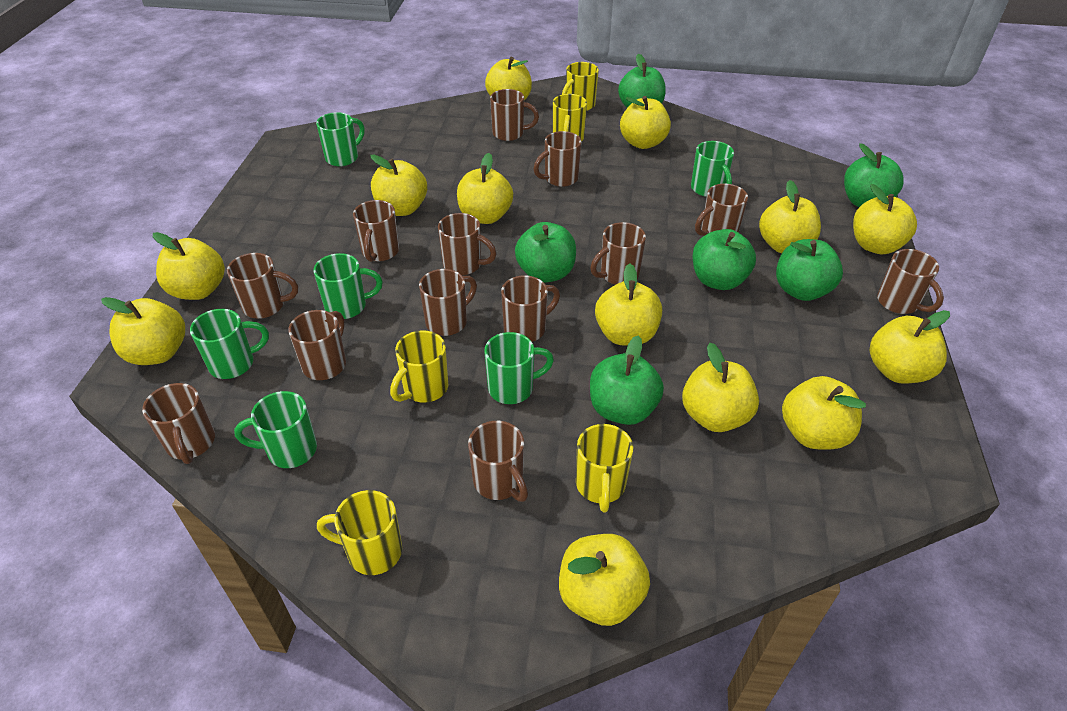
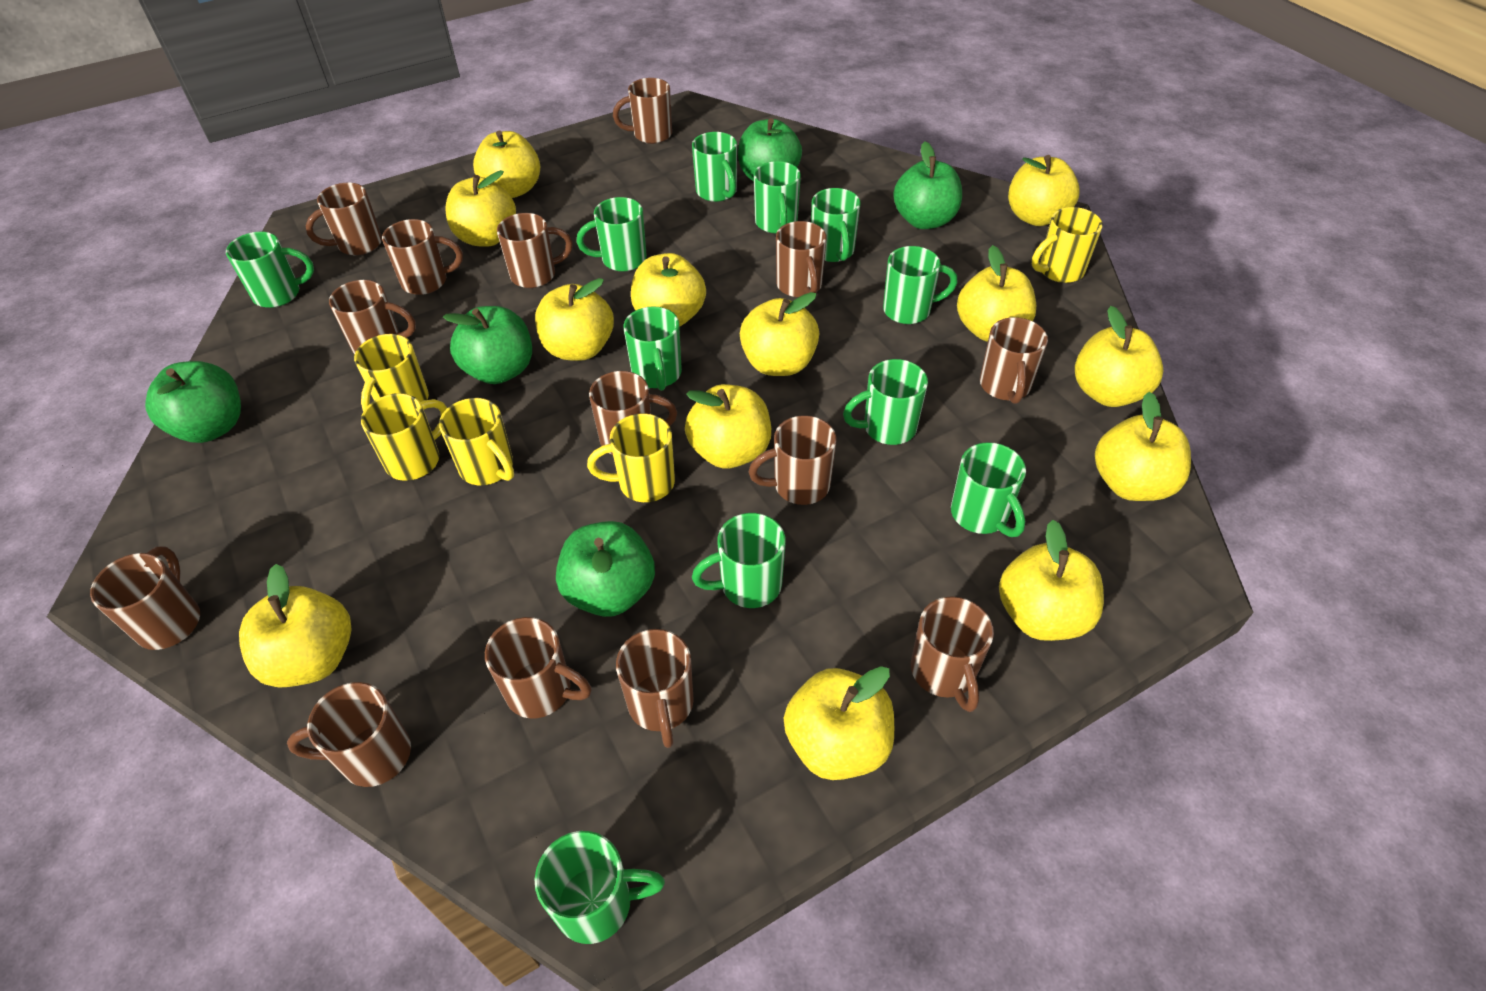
brown mug: [142,383,215,464] [227,253,298,319] [288,310,346,380] [353,200,399,262] [419,269,477,336] [438,213,497,275] [468,421,528,502] [490,89,539,141] [501,275,560,342] [534,131,582,187] [590,222,646,285] [695,184,748,236] [877,249,944,314] = 13 -> [90,546,200,650] [287,682,411,787] [306,183,382,255] [329,280,416,354] [382,219,463,295] [485,617,592,718] [497,213,573,288] [589,371,677,455] [613,78,672,144] [616,629,694,748] [748,415,836,505] [776,221,827,297] [911,596,994,712] [980,317,1048,404] = 14
green apple: [515,222,576,283] [590,336,664,425] [618,54,666,108] [693,229,756,290] [776,239,843,301] [844,143,904,207] = 6 -> [145,361,241,443] [443,306,532,384] [556,521,655,617] [738,118,802,181] [893,141,962,229] = 5
green mug: [190,309,269,379] [234,391,317,468] [313,253,383,319] [316,112,365,166] [484,332,554,404] [691,141,734,197] = 6 -> [226,231,314,308] [535,831,665,944] [576,197,647,272] [624,306,682,391] [692,132,737,202] [692,513,786,608] [754,161,801,234] [811,188,861,262] [843,359,928,445] [883,246,958,324] [951,442,1026,537] = 11

